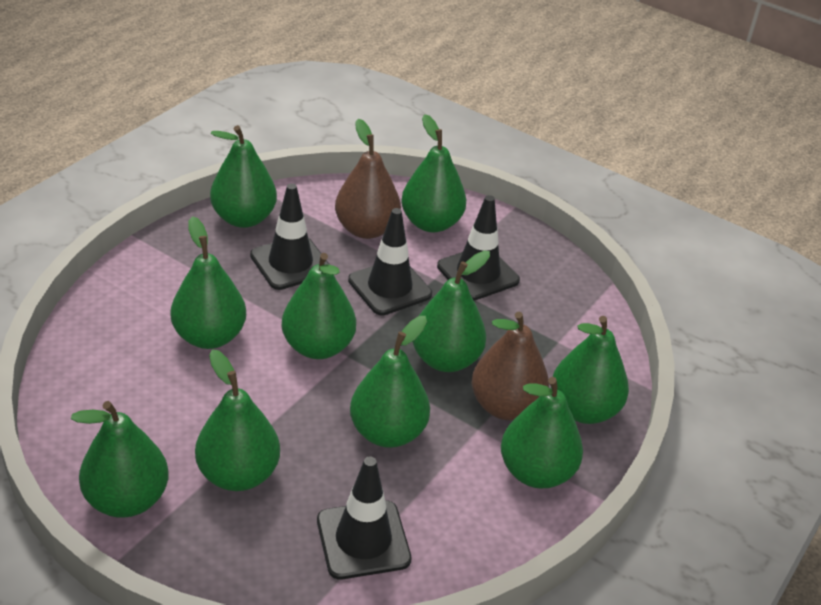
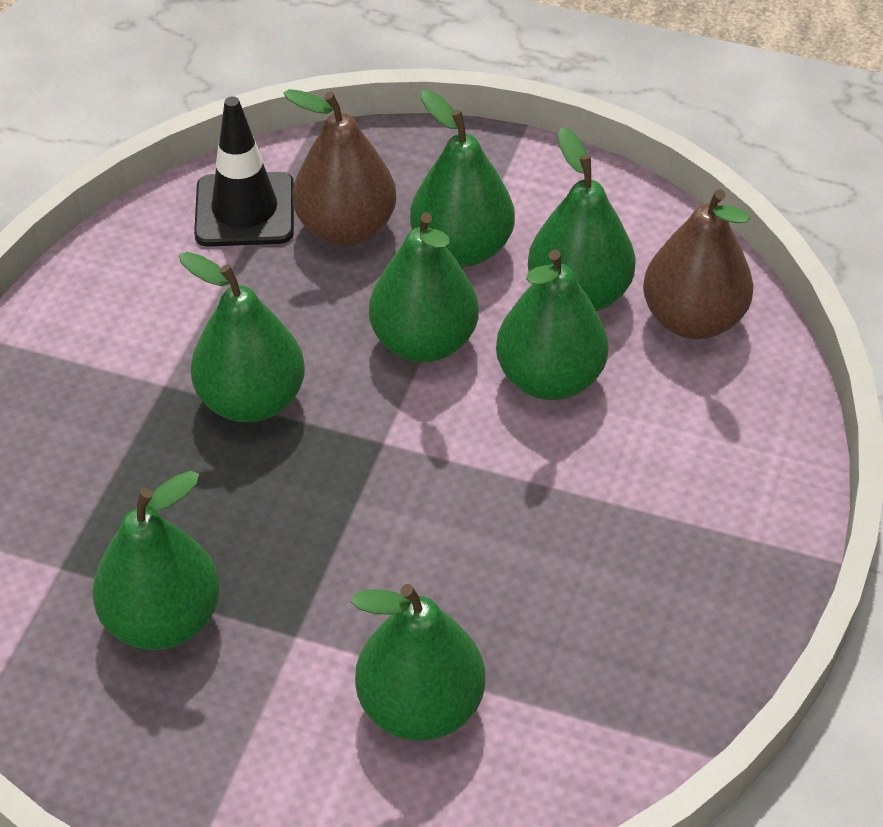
black traffic cone: [250,184,330,290] [317,456,411,579] [348,208,432,316] [437,195,520,300] = 4 -> [194,96,294,247] = 1
green pear: [71,401,169,518] [171,216,246,349] [195,349,280,491] [210,125,277,228] [282,253,356,359] [350,316,430,448] [401,114,466,233] [412,251,490,372] [501,377,583,488] [551,316,629,424] = 10 -> [92,471,220,650] [179,252,305,423] [351,584,485,741] [369,213,479,362] [410,90,515,267] [496,250,609,400] [528,127,636,311] = 7

